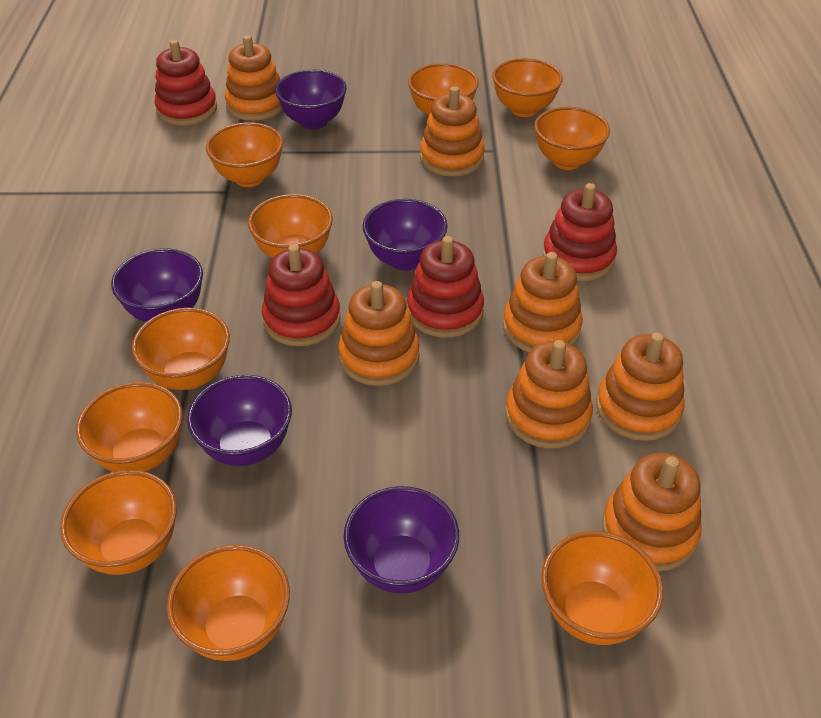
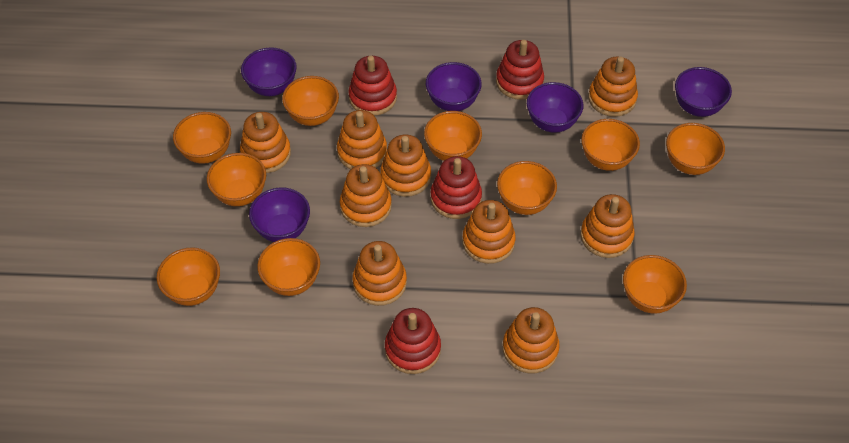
orange stacking toy: [225,35,283,121] [338,281,419,386] [420,86,485,177] [503,252,583,352] [505,340,593,449] [596,333,685,441] [602,453,702,571] = 7 -> [240,112,291,173] [337,110,387,169] [340,164,392,227] [353,241,407,306] [380,135,431,197] [462,200,516,264] [503,307,560,373] [580,194,635,258] [588,57,638,117] = 9

